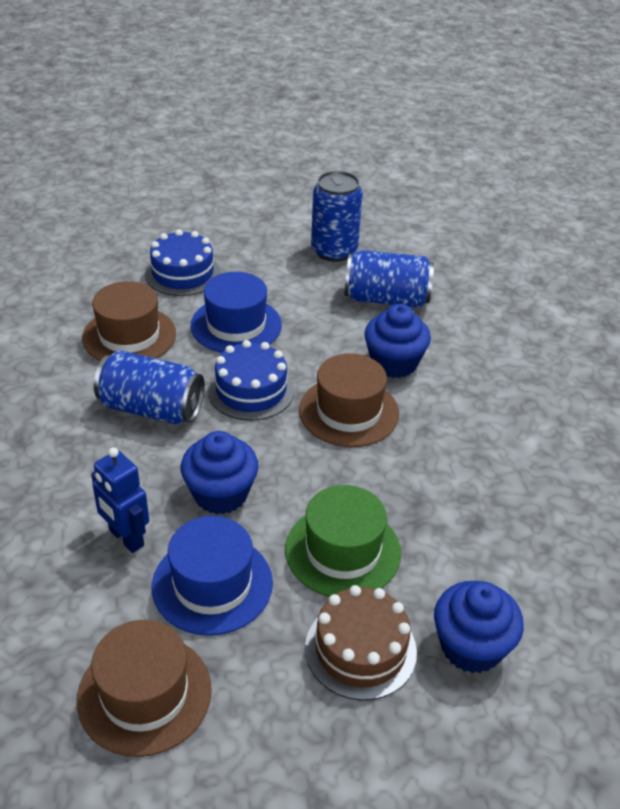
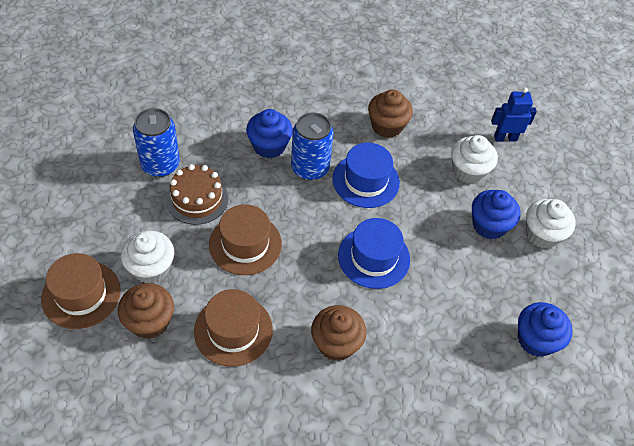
blue cake: [145,229,221,296] [208,340,295,421] = 2 -> none = 0
blue can: [94,350,205,424] [311,171,363,262] [345,250,434,308] = 3 -> [133,108,180,177] [291,112,334,180] = 2
brown cupcake: none = 0 -> [118,283,174,339] [311,305,367,361] [368,89,413,138] = 3
green hat: [285,485,401,597] = 1 -> none = 0
white cupcake: none = 0 -> [121,231,174,283] [451,135,498,184] [526,199,576,249] = 3

